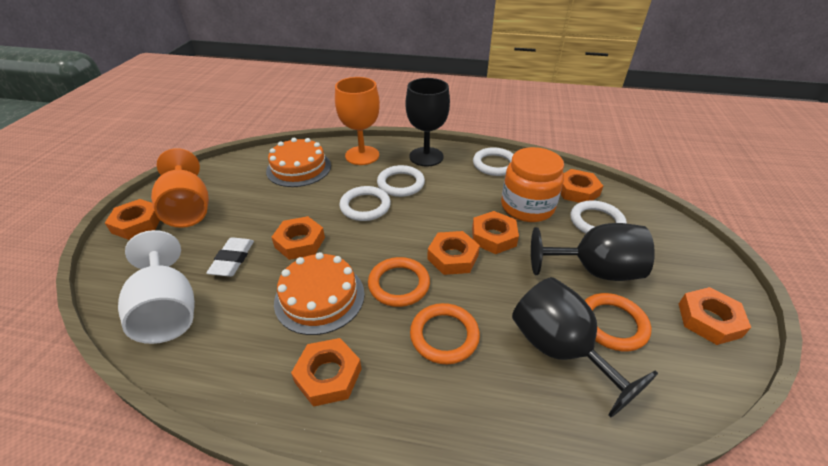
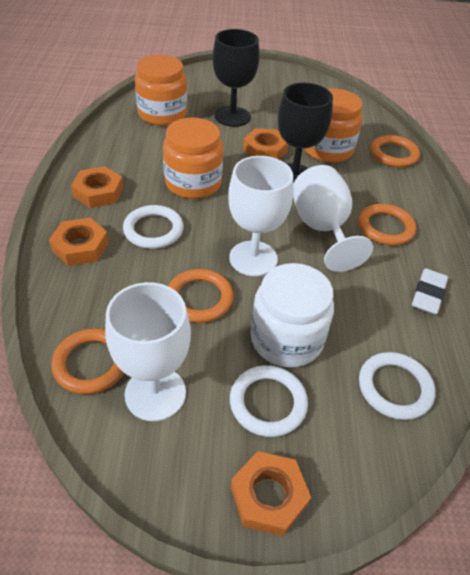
black goblet: [405,78,450,167] [512,277,658,417] [531,223,655,281] = 3 -> [212,29,259,127] [277,83,333,183] = 2
orange cake: [266,138,331,187] [274,252,365,335] = 2 -> none = 0
orange goblet: [151,148,209,228] [335,77,380,165] = 2 -> none = 0
orange jar: [501,147,564,222] = 1 -> [135,55,187,126] [163,118,223,199] [305,89,363,163] = 3
orange nut: [105,199,160,240] [272,216,325,260] [291,338,361,407] [427,231,480,275] [472,211,519,254] [561,169,603,203] [679,287,751,345] = 7 -> [49,218,109,266] [71,166,123,208] [231,451,311,536] [243,128,288,160] = 4
orange ring: [368,257,430,307] [410,303,480,364] [585,293,651,351] = 3 -> [51,328,124,394] [168,269,234,323] [358,204,417,245] [370,135,420,167] = 4
white goblet: [118,230,195,344] = 1 -> [105,282,191,421] [228,156,294,276] [293,165,373,272] = 3
white jar: none = 0 -> [250,263,334,368] = 1
white ring: [339,186,391,221] [377,165,425,197] [473,147,514,176] [571,200,627,234] = 4 -> [123,205,184,249] [230,365,308,437] [359,352,436,420] = 3

